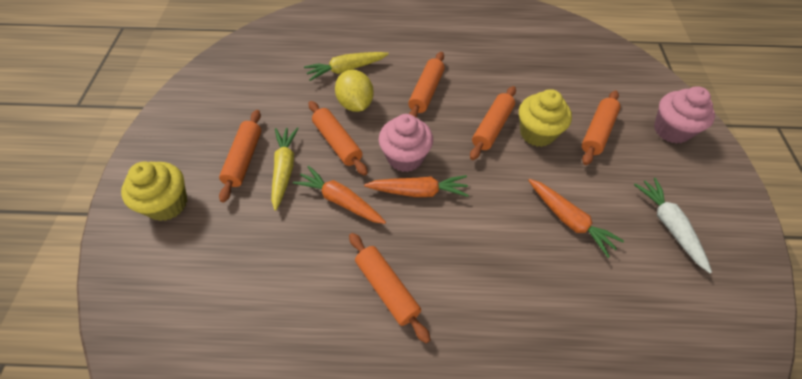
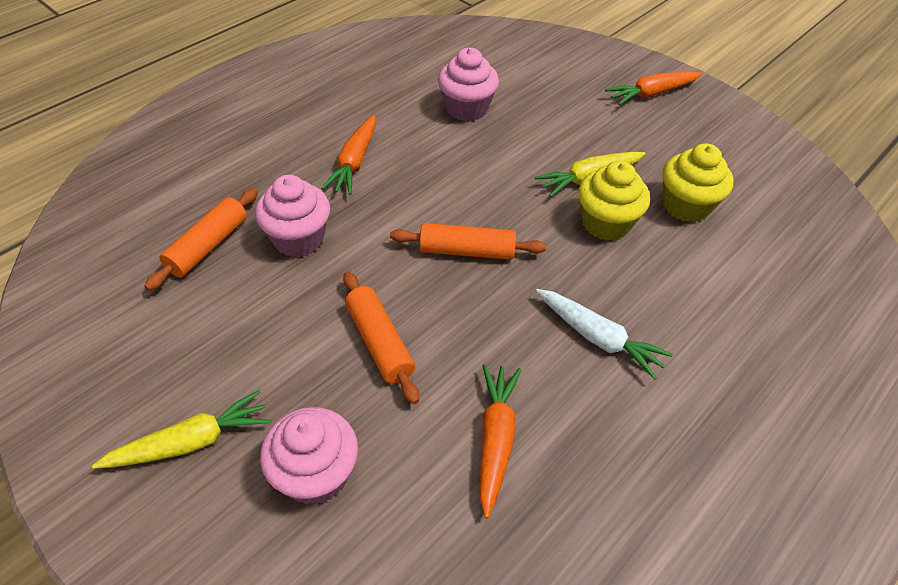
orange rolling pin: [219,110,261,203] [309,101,368,176] [349,233,431,344] [408,52,445,118] [470,86,516,160] [582,90,620,165] = 6 -> [144,188,258,291] [343,272,419,404] [390,223,546,260] = 3
pink cupcake: [379,114,433,172] [654,86,715,144] = 2 -> [255,175,330,257] [260,407,358,505] [438,48,499,122] = 3
yellow lemon: [335,70,374,112] = 1 -> none = 0

